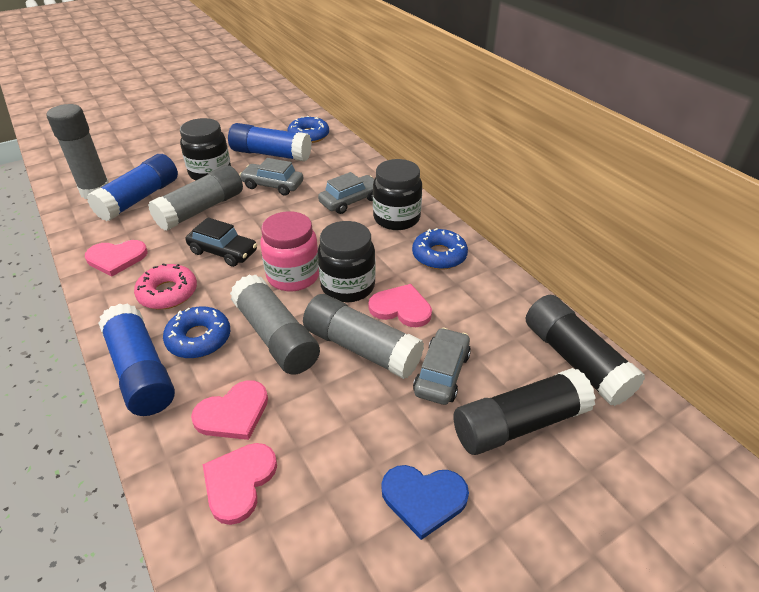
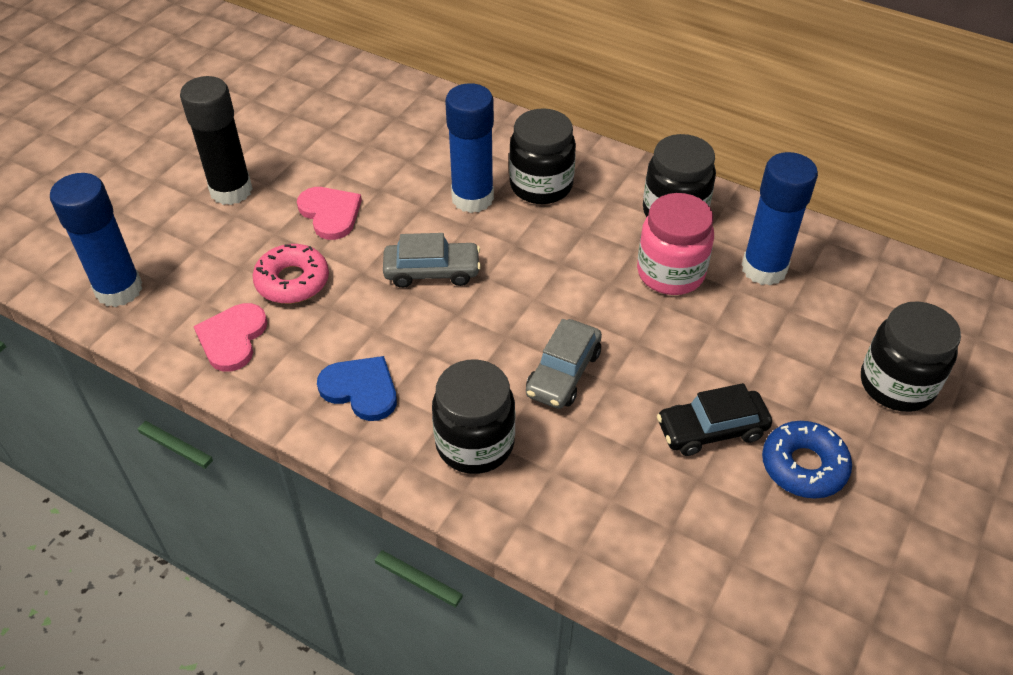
black glue stick: [453,368,596,455] [526,295,645,406] = 2 -> [180,76,253,205] = 1
black jar: [180,118,231,181] [318,221,376,303] [373,159,422,230] = 3 -> [432,360,515,474] [509,108,576,204] [643,134,716,217] [861,301,961,412] = 4
blue donut: [163,307,230,359] [288,116,329,143] [412,228,468,270] = 3 -> [762,421,852,499] = 1
grey car: [239,158,303,195] [318,172,374,214] [413,328,471,405] = 3 -> [383,233,481,288] [526,319,602,409] = 2
grey glue stick: [47,104,109,199] [148,165,243,231] [230,274,320,375] [303,294,424,379] = 4 -> none = 0
pink heart: [85,240,148,276] [191,380,268,440] [203,443,277,525] [368,284,432,327] = 4 -> [194,303,267,372] [297,187,362,240] = 2

